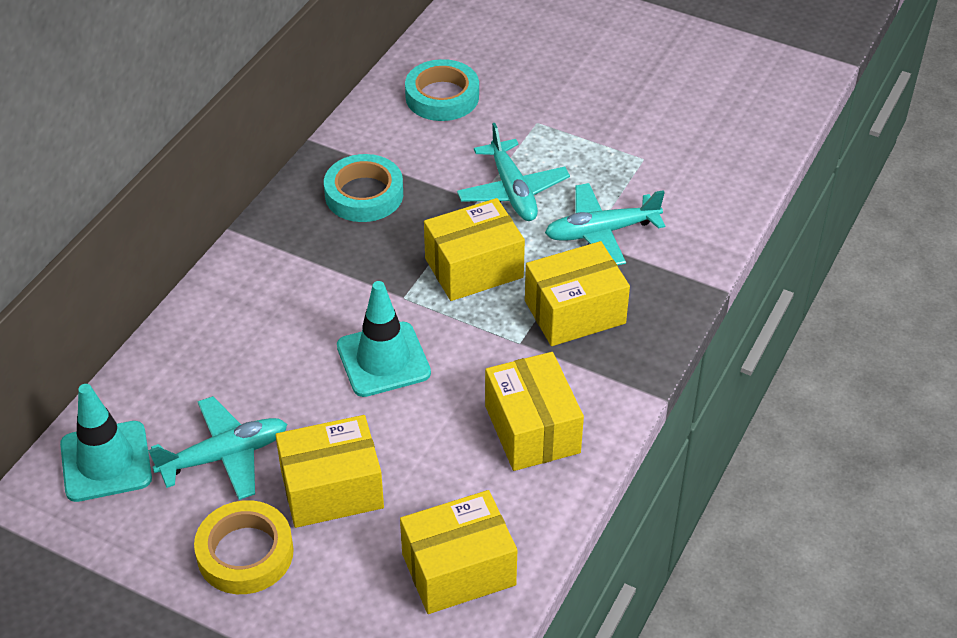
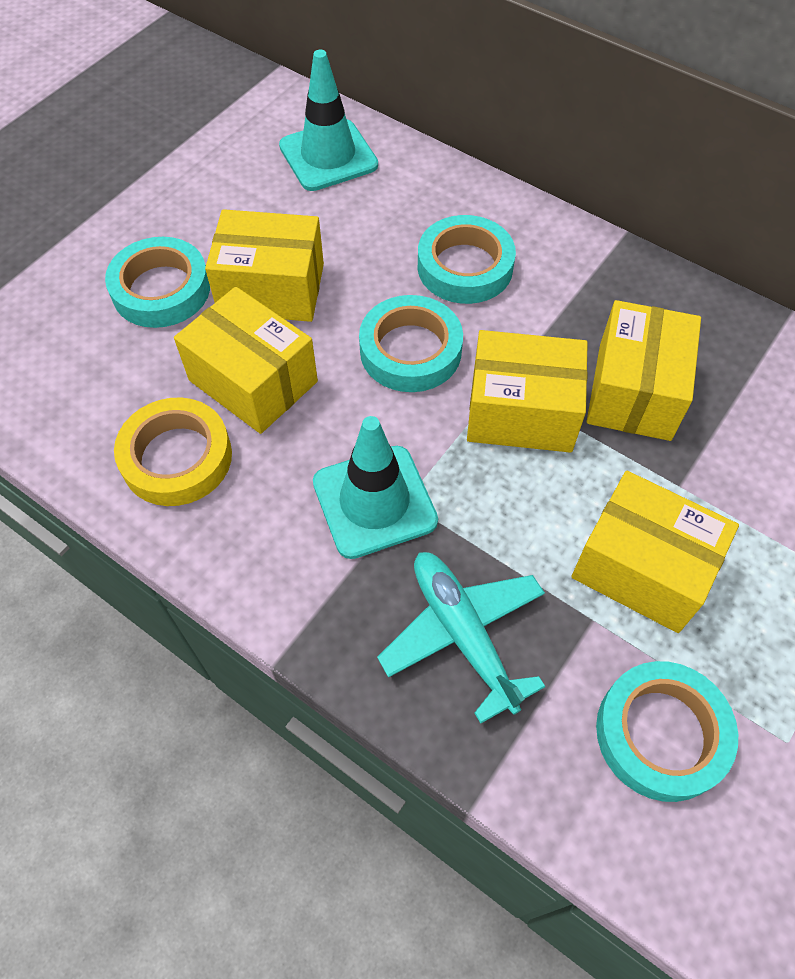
turquoise plane: [148,396,287,500] [457,123,570,221] [545,183,665,265] = 3 -> [377,552,546,724] = 1
turquoise tape: [324,154,403,222] [405,59,479,121] = 2 -> [105,237,210,328] [359,295,463,392] [418,215,516,304] [596,661,738,802] = 4

